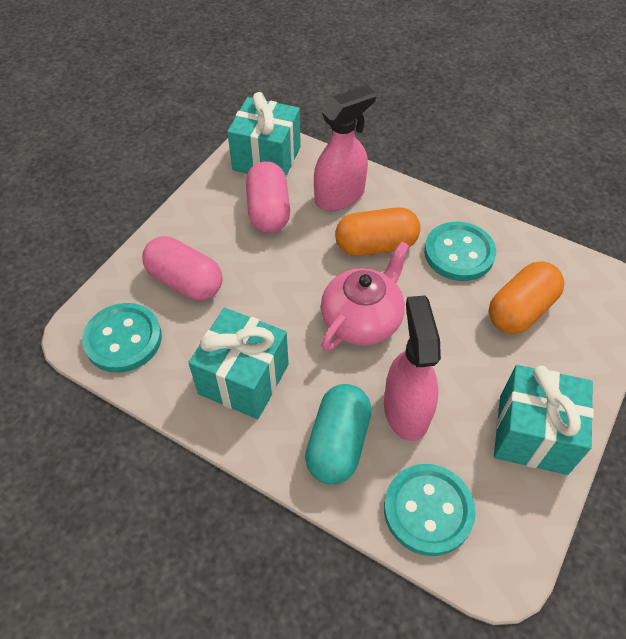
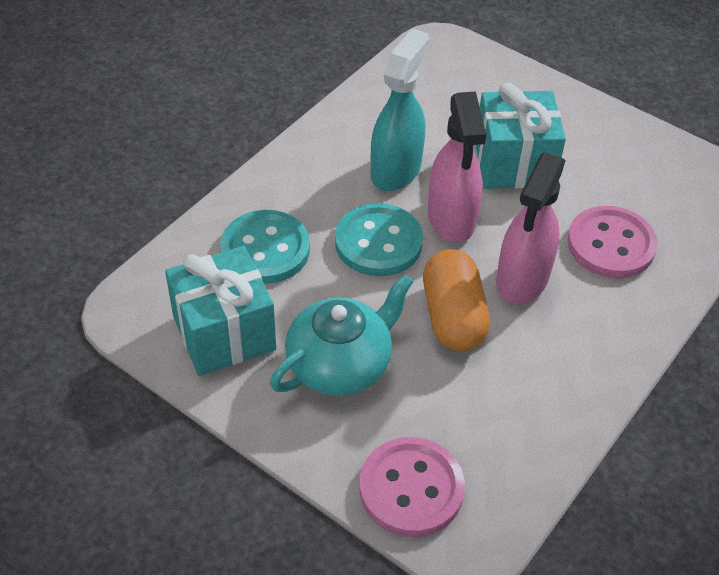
orange capsule: [335,207,421,256] [489,261,564,334] = 2 -> [423,249,490,351] = 1
pink button: none = 0 -> [359,437,465,537] [567,206,658,278] = 2
pink capsule: [142,236,222,300] [246,161,290,233] = 2 -> none = 0
pink teapot: [321,241,409,351] = 1 -> none = 0
turquoise button: [82,303,162,373] [384,464,475,556] [424,222,496,281] = 3 -> [221,210,310,284] [335,203,423,276] = 2
turquoise capsule: [305,384,371,484] = 1 -> none = 0
turquoise gift: [188,308,289,419] [227,92,301,176] [494,365,594,475] = 3 -> [165,246,276,376] [476,83,566,189] = 2
turquoise spray bottle: none = 0 -> [371,29,429,191] = 1
turquoise teapot: none = 0 -> [270,274,414,396] = 1

